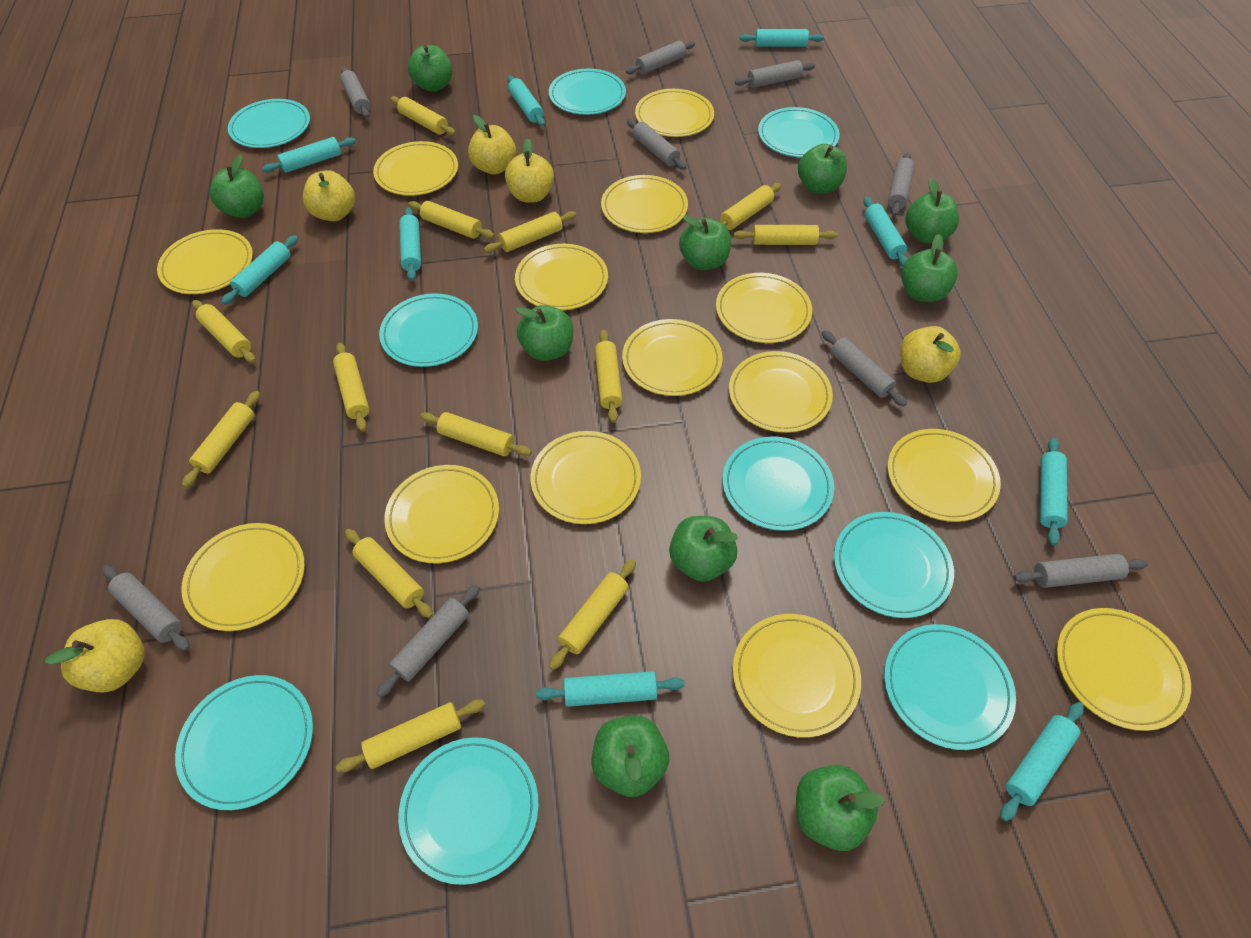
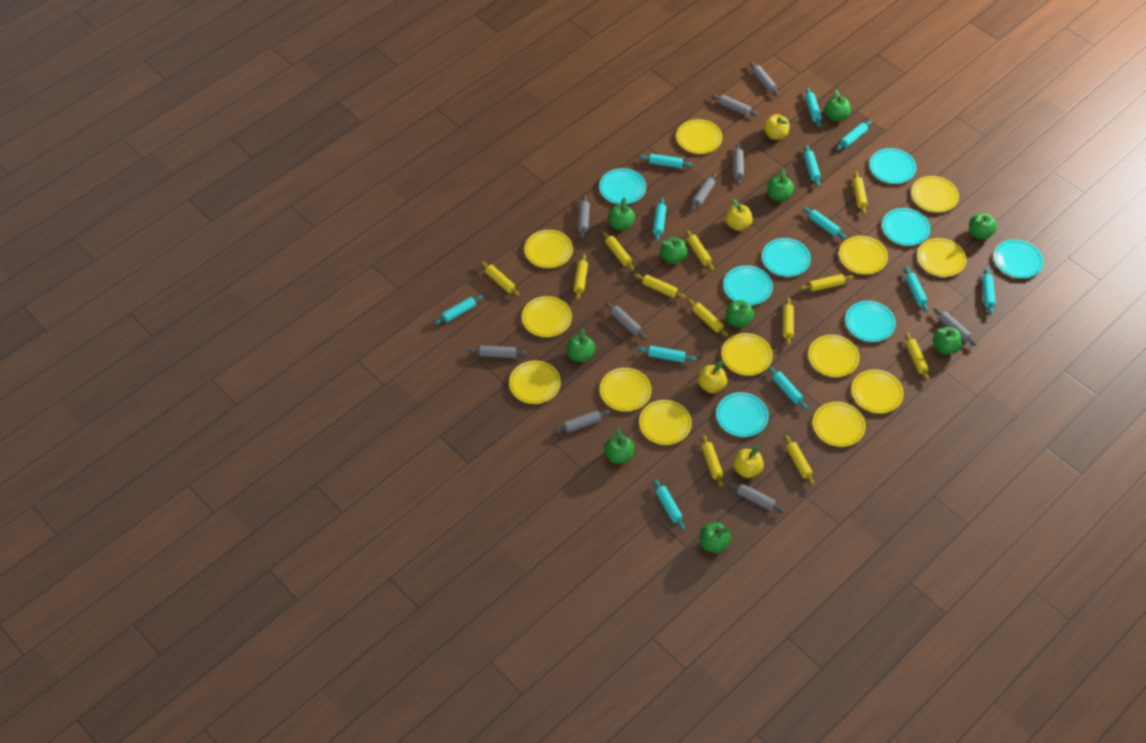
grey rolling pin: [102,566,190,651] [340,67,371,118] [376,585,480,698] [626,41,695,75] [627,119,687,170] [735,60,815,88] [822,330,907,407] [888,152,915,216] [1014,554,1148,588] = 9 -> [468,346,527,358] [554,410,610,433] [578,195,590,239] [606,302,646,339] [691,173,716,211] [712,94,758,116] [728,482,785,513] [733,143,744,185] [750,62,779,96] [934,308,977,346] = 10
turquoise plate: [175,675,313,810] [228,99,310,148] [379,293,478,367] [398,737,539,885] [549,69,626,115] [723,436,834,531] [758,107,840,157] [834,512,954,618] [884,624,1016,750] = 9 -> [599,168,646,204] [716,392,769,437] [723,265,773,305] [762,238,811,277] [845,301,896,342] [869,148,916,184] [882,208,930,246] [994,239,1043,278] = 8
turquoise rolling pin: [221,235,298,304] [262,137,356,173] [399,207,421,281] [507,75,545,126] [536,671,685,707] [740,29,824,47] [863,197,907,266] [1001,702,1084,821] [1040,437,1068,545] = 9 -> [434,295,483,324] [638,346,696,363] [639,154,692,168] [653,198,666,241] [654,479,685,530] [769,367,807,409] [803,207,846,239] [804,145,821,187] [805,88,822,127] [837,120,872,150] [905,267,928,312] [982,268,996,315] = 12
yellow apple: [45,619,145,693] [303,170,355,221] [468,115,516,175] [505,138,554,203] [900,326,961,383] = 5 -> [698,361,727,393] [725,199,753,231] [733,445,764,478] [764,114,790,140] = 4
yellow plate: [157,229,253,294] [181,523,305,631] [373,141,458,196] [384,465,499,563] [515,244,608,310] [530,431,641,524] [601,175,688,233] [622,319,723,396] [635,89,714,137] [716,273,812,343] [729,351,833,433] [733,614,861,738] [888,429,1001,522] [1057,608,1191,731] = 14 -> [509,361,561,404] [522,296,572,337] [524,230,573,268] [600,368,652,411] [639,400,692,445] [676,119,722,154] [721,333,773,376] [808,335,860,377] [813,402,866,447] [839,236,888,274] [851,369,904,413] [911,176,959,212] [917,238,966,277] = 13
yellow rolling pin: [182,391,260,488] [192,300,255,363] [333,343,369,432] [336,699,485,772] [345,529,433,618] [390,96,456,136] [408,201,494,239] [420,412,532,456] [484,211,576,253] [549,559,636,670] [595,330,623,423] [720,183,782,230] [734,225,838,245] = 13 -> [481,261,520,296] [574,254,588,300] [603,231,634,271] [634,274,686,298] [686,230,714,271] [688,299,728,336] [701,434,723,487] [783,298,794,346] [785,435,814,486] [800,274,854,292] [853,172,868,214] [905,332,929,381] = 12

